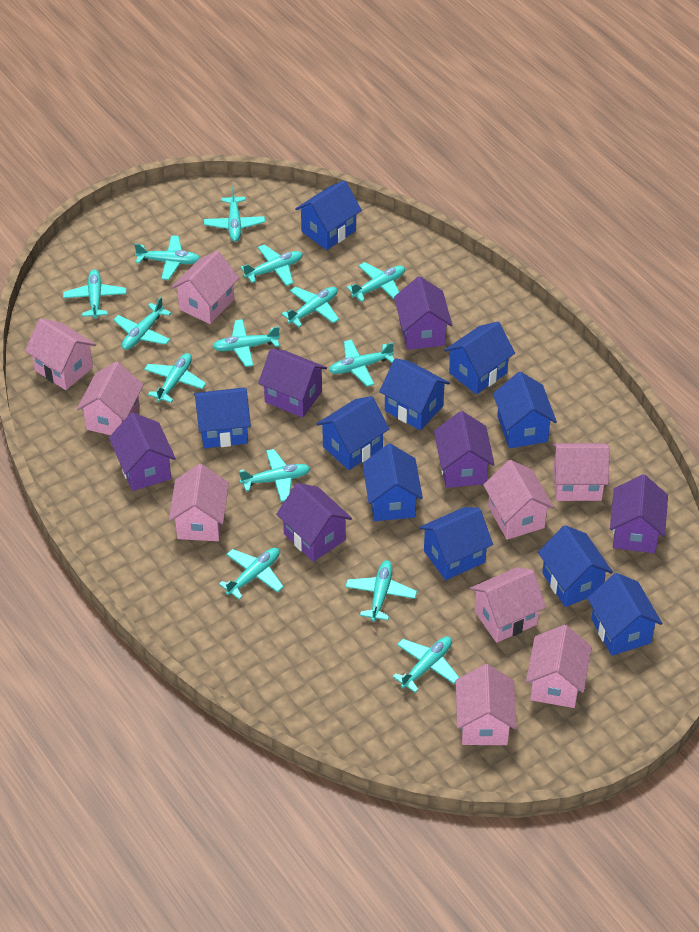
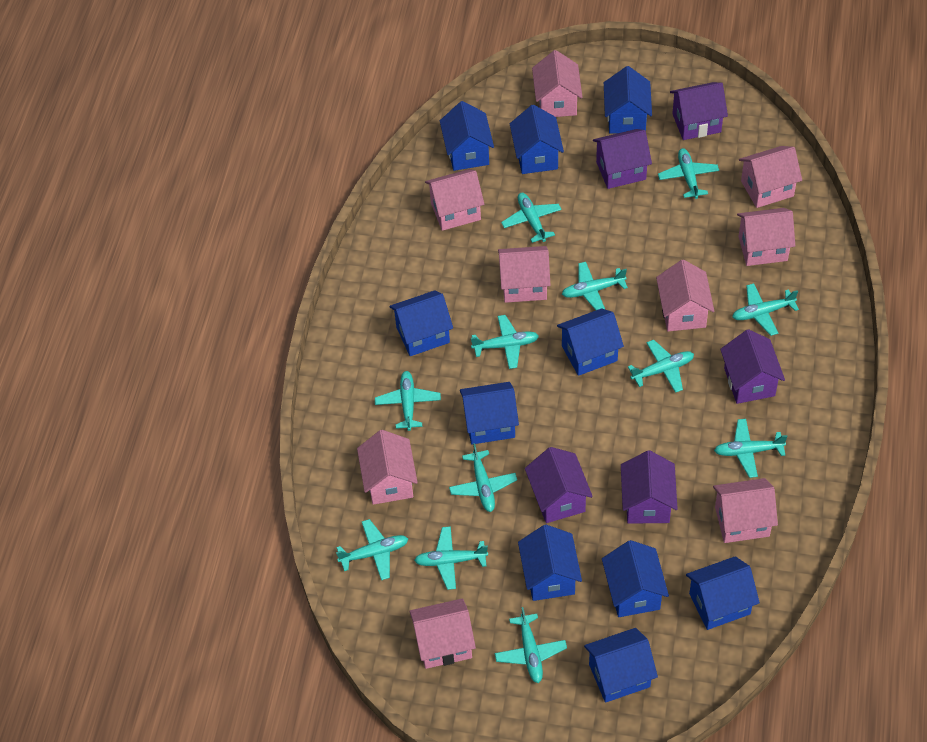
purple house: [109,412,176,491] [258,349,327,417] [276,483,352,562] [394,276,452,350] [434,411,495,488] [610,474,668,553] = 6 -> [525,447,593,523] [593,129,652,189] [621,450,678,524] [670,82,728,140] [720,329,785,404] = 5
turquoise plane: [63,270,126,319] [114,297,171,350] [134,235,200,280] [144,353,206,403] [204,186,265,242] [212,319,280,367] [219,548,284,600] [239,449,311,502] [241,244,303,286] [282,287,339,327] [329,339,394,387] [345,560,417,621] [346,262,405,302] [393,636,460,693] = 14 -> [336,519,408,580] [375,371,441,431] [414,526,488,590] [449,443,517,512] [471,315,539,369] [495,607,567,683] [501,193,562,243] [562,262,628,310] [628,340,694,393] [658,148,719,199] [714,419,787,478] [732,283,799,336] = 12

